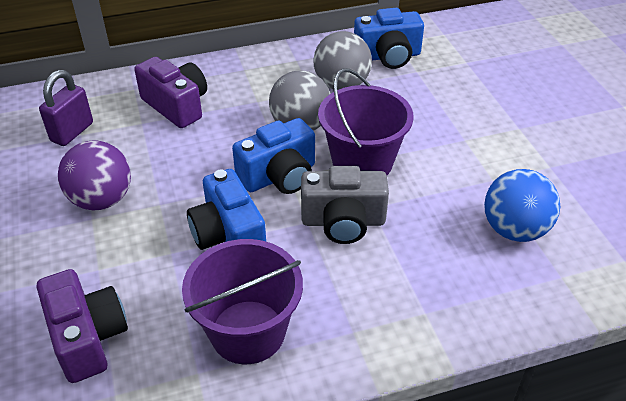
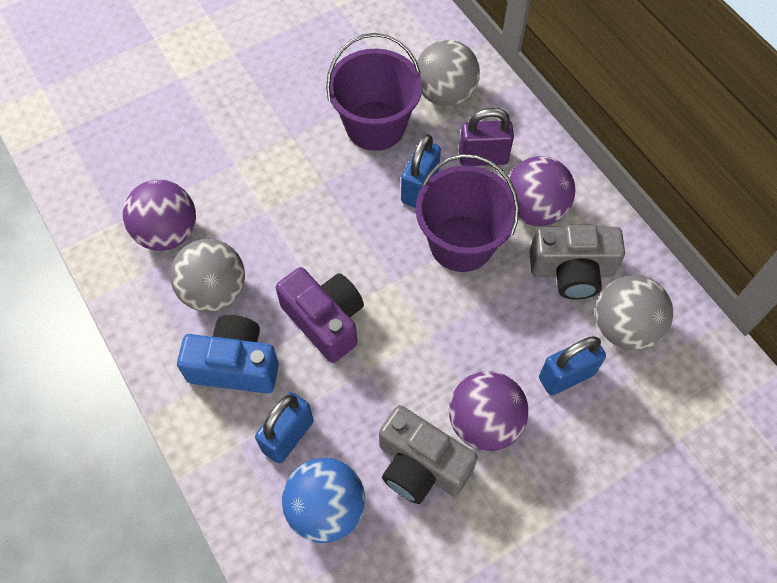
blue camera: [187,169,266,250] [232,118,315,194] [354,8,424,69] = 3 -> [177,315,279,394] = 1
blue padlock: none = 0 -> [255,392,313,464] [401,134,441,208] [539,336,606,395] = 3
grey ball: [269,70,330,131] [313,31,372,90] = 2 -> [170,239,245,312] [417,40,480,106] [595,275,673,350] = 3
grey camera: [301,166,389,244] = 1 -> [379,405,478,504] [529,225,625,300] = 2
purple ball: [58,140,131,210] = 1 -> [123,180,196,251] [449,371,528,451] [506,156,575,226] = 3
purple camera: [37,269,128,383] [134,57,207,128] = 2 -> [276,267,364,363] = 1

